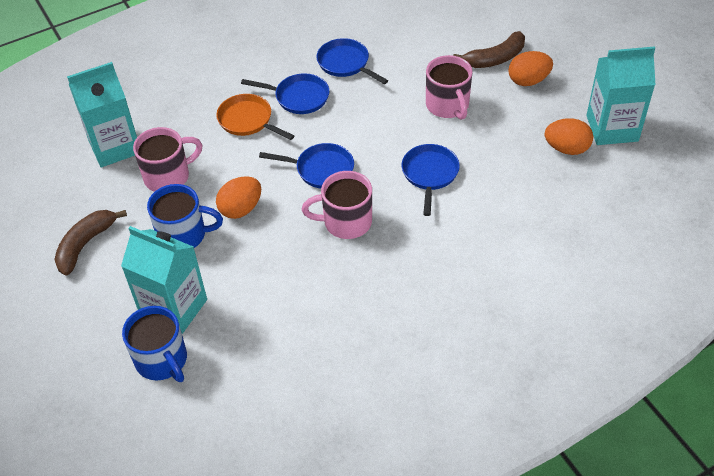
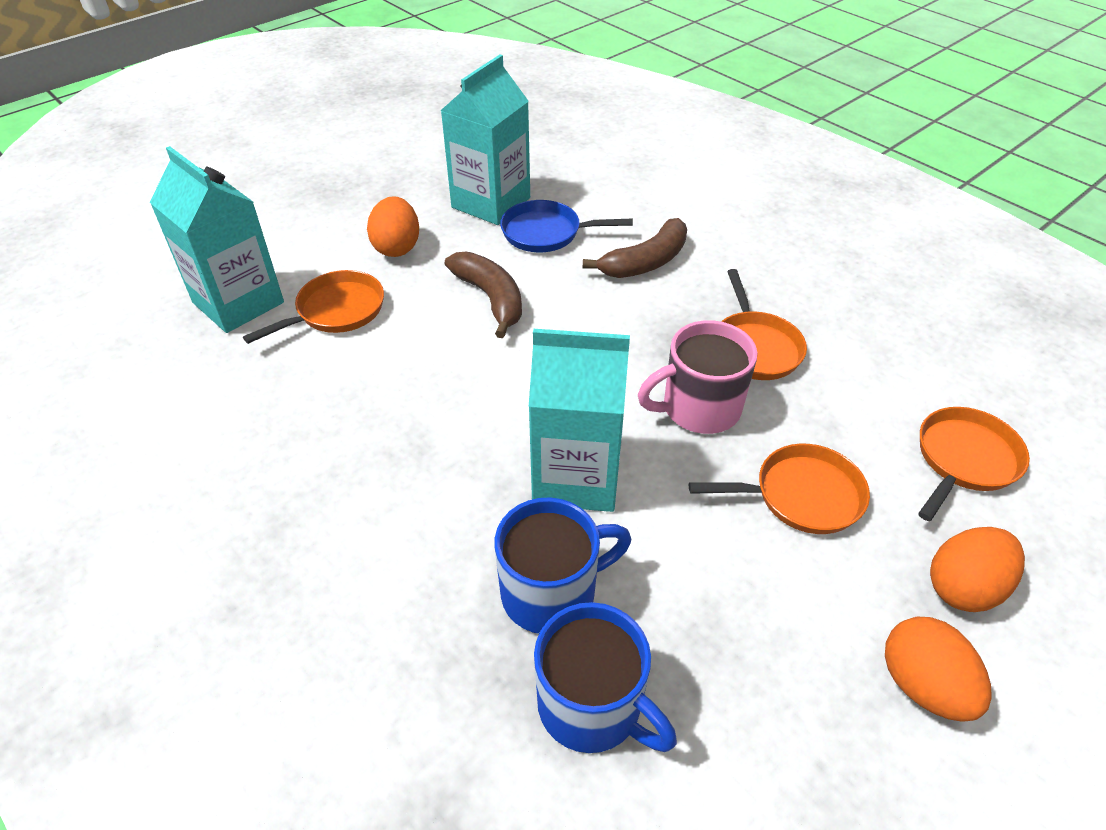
blue pan: [241,73,329,114] [259,143,354,189] [316,38,388,84] [402,144,460,216] = 4 -> [500,200,633,252] = 1
orange pan: [216,94,294,140] = 1 -> [243,270,384,344] [689,444,870,534] [721,269,807,380] [918,407,1030,521] = 4
pink mug: [133,127,202,192] [302,171,372,239] [426,55,473,120] = 3 -> [638,320,757,434] = 1

